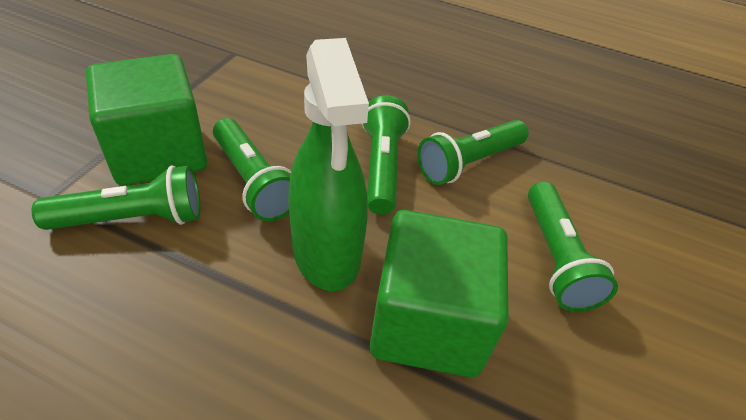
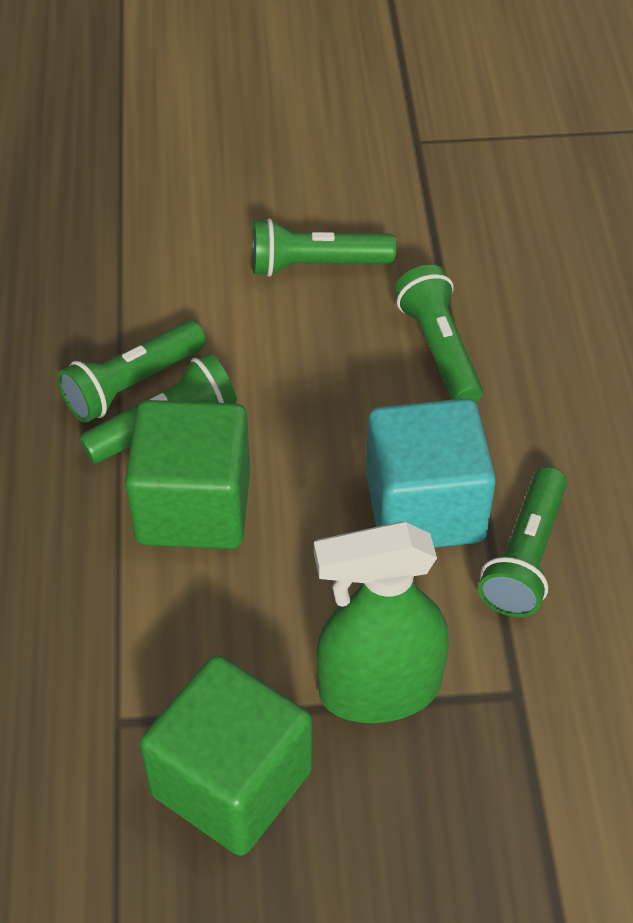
turquoise cube: none = 0 -> [366,398,496,548] = 1

